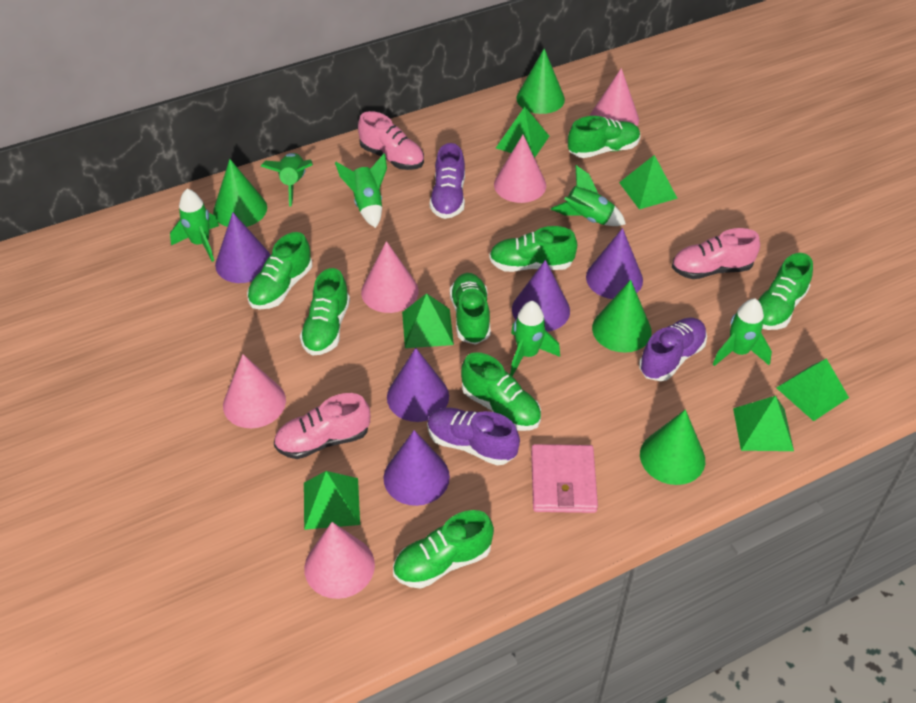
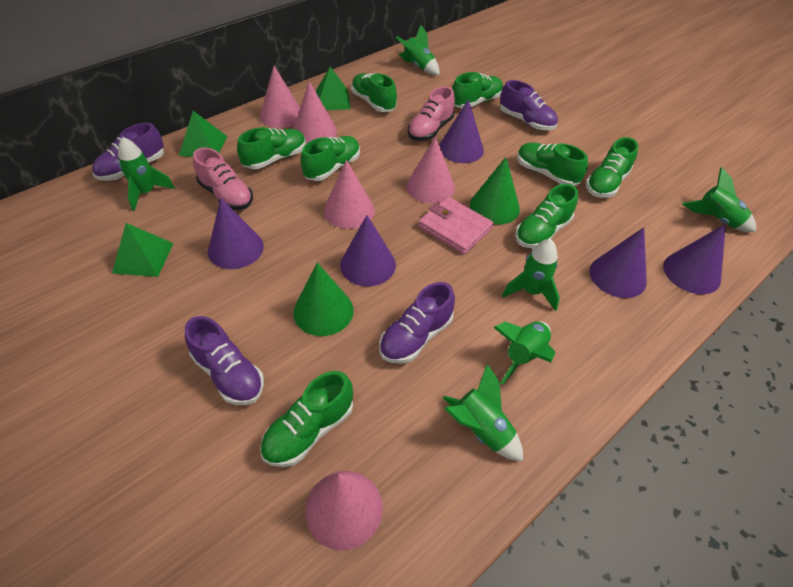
green cone: [213,159,267,227] [516,49,565,114] [592,280,652,353] [640,410,705,485] = 4 -> [293,262,354,336] [470,157,520,225] = 2
green pyramid: [304,471,360,530] [402,293,454,348] [496,107,549,158] [619,155,678,209] [733,396,794,451] [776,358,849,421] = 6 -> [112,223,174,277] [179,111,227,157] [316,67,351,110] = 3
pink shoe: [274,393,370,459] [358,111,424,170] [672,228,760,279] = 3 -> [193,147,253,210] [408,86,455,141] = 2
purple shoe: [427,407,520,466] [430,143,465,219] [639,318,707,381] = 3 -> [92,123,164,181] [185,316,264,405] [379,282,455,364] [500,80,558,130] = 4

